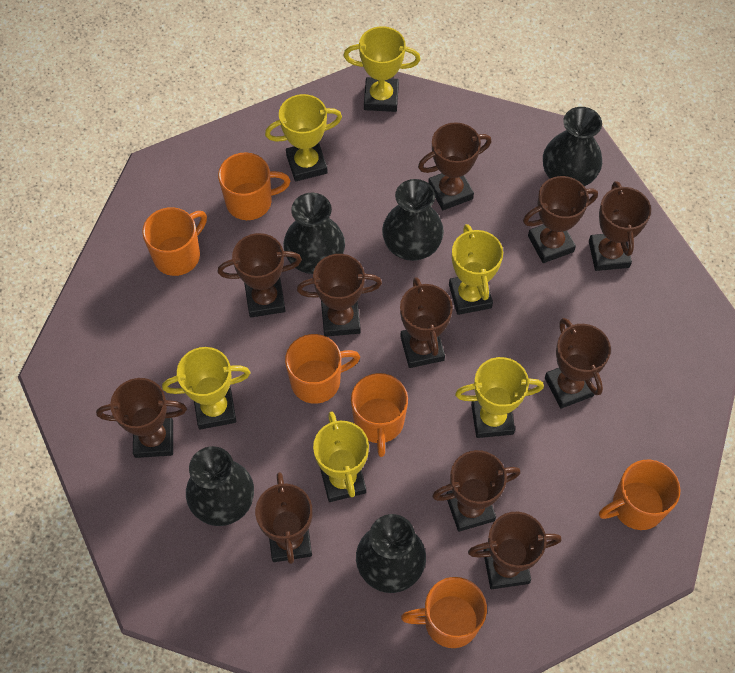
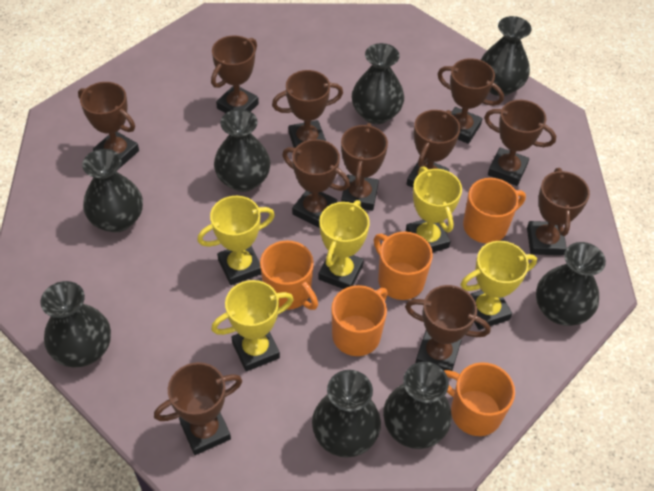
black vase: [186,446,254,526] [283,193,345,274] [356,514,426,593] [382,179,444,261] [543,107,602,186] = 5 -> [40,281,111,367] [82,149,143,233] [214,109,271,192] [312,370,381,457] [352,43,404,124] [383,362,452,449] [481,16,532,96] [536,242,606,326] = 8
orange mug: [142,207,207,276] [218,152,290,220] [285,334,360,404] [351,373,408,457] [401,577,487,648] [599,460,681,530] = 6 -> [260,240,318,310] [331,285,388,356] [374,232,433,300] [443,362,515,436] [463,178,526,244] = 5
yellow trophy: [162,347,250,430] [265,94,342,181] [313,411,369,502] [344,26,421,112] [449,224,503,315] [455,357,544,438] = 6 -> [197,196,275,285] [211,280,294,372] [318,200,370,289] [406,166,462,252] [461,241,537,330] = 5

